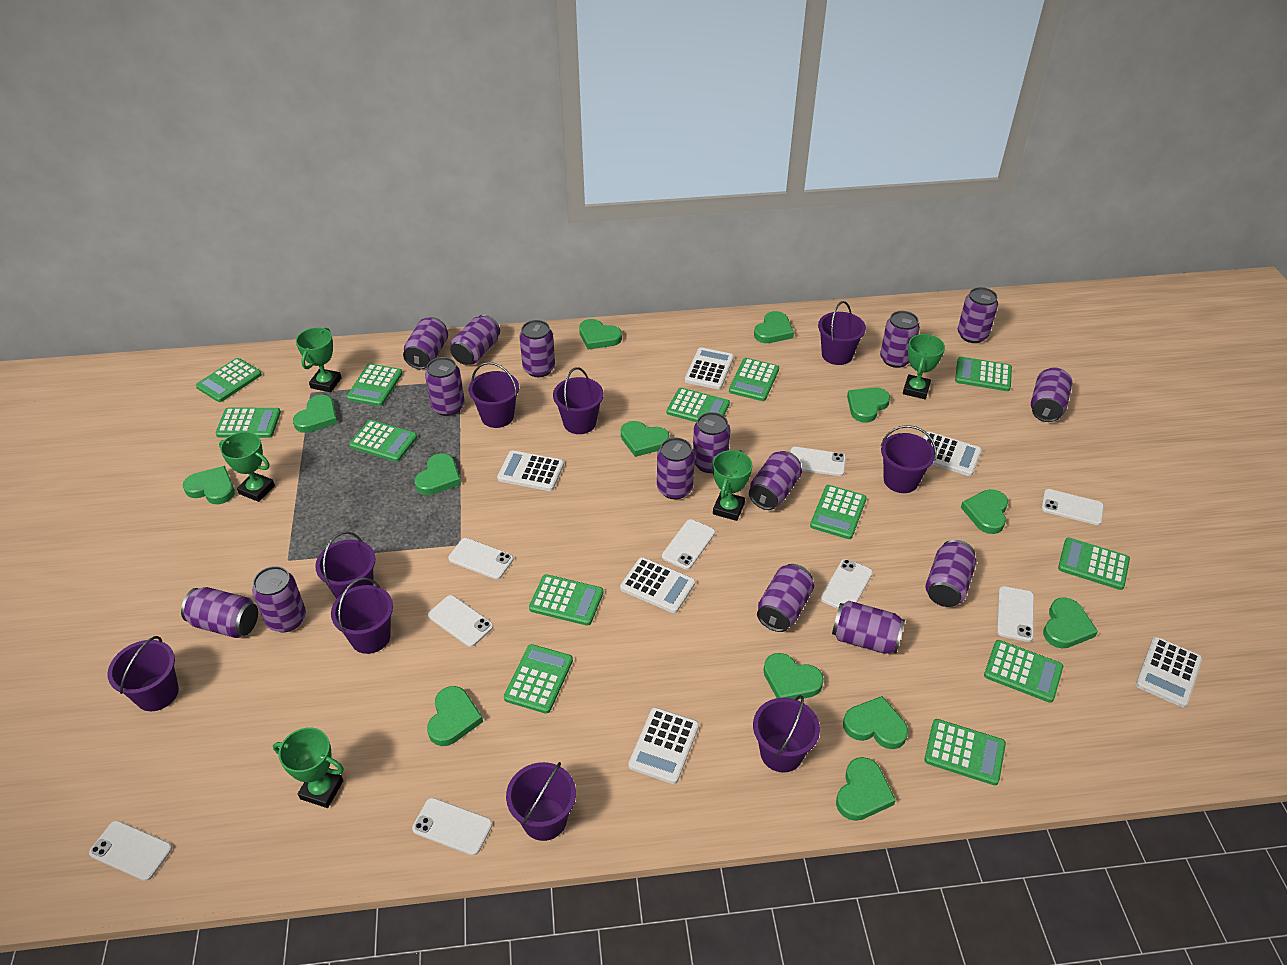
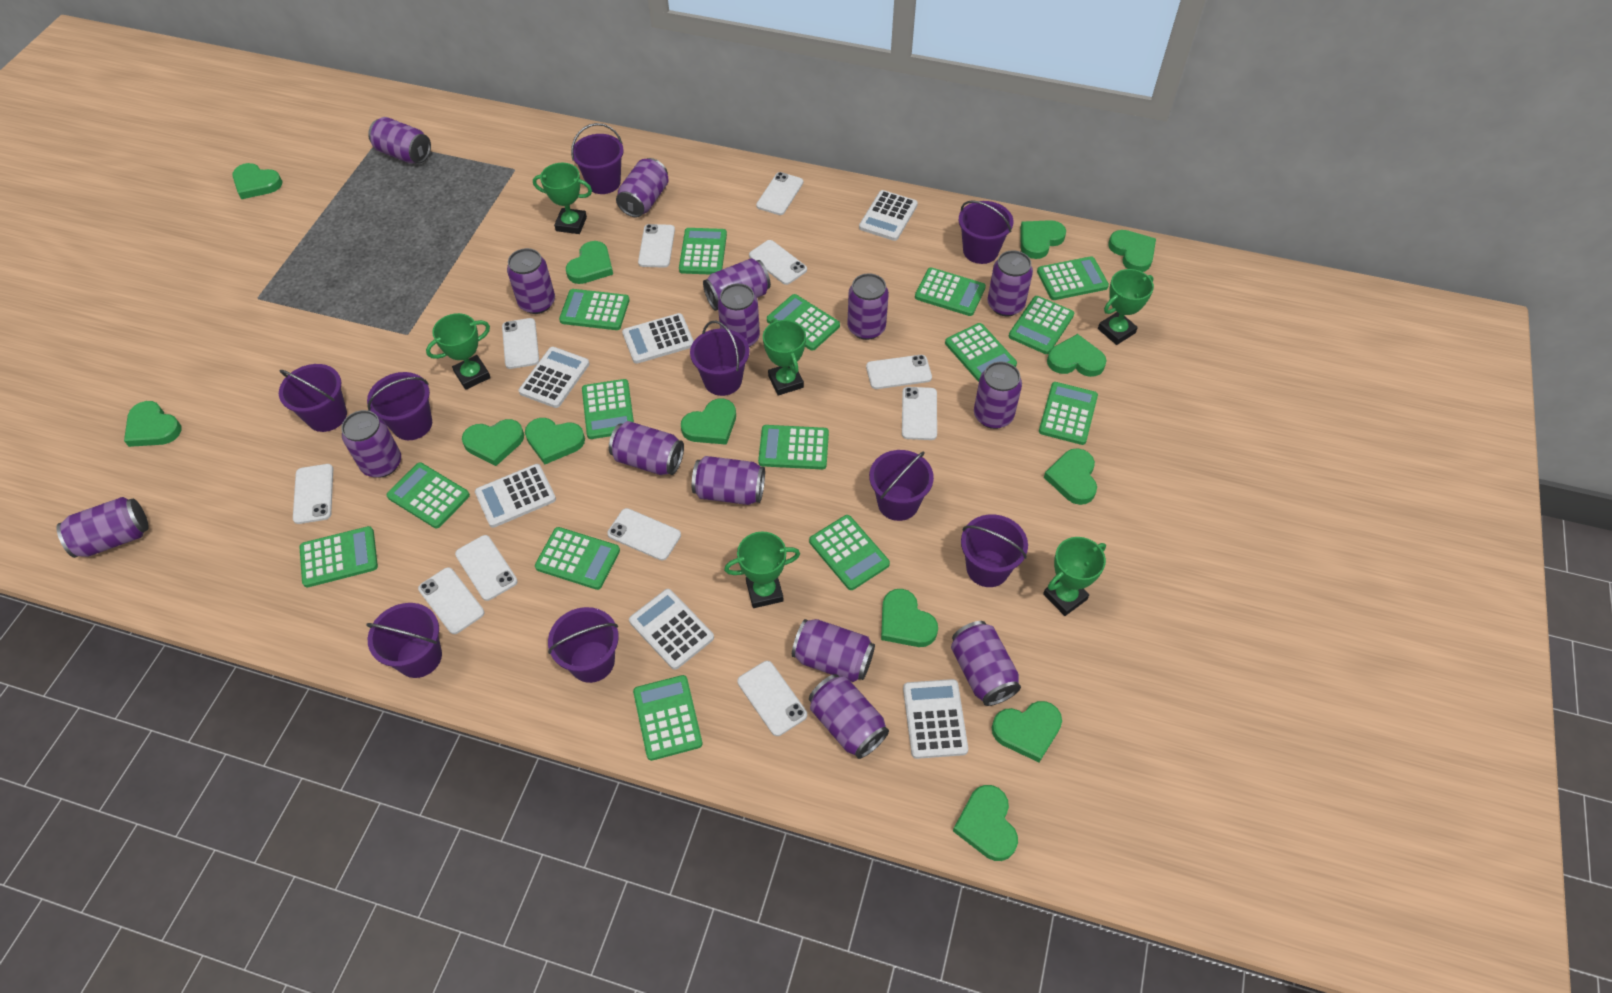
green calculator: [196,358,262,402] [216,407,281,438] [347,364,403,406] [349,420,417,462] [504,644,573,714] [529,574,604,626] [667,388,730,422] [729,358,779,401] [810,485,867,539] [924,719,1006,785] [955,357,1012,391] [984,640,1063,703] [1058,537,1130,590] = 13 -> [300,526,378,587] [386,463,470,528] [535,527,620,590] [559,289,630,330] [582,379,634,439] [633,675,703,761] [679,228,727,275] [758,425,829,469] [767,294,840,351] [809,515,890,590] [915,268,986,316] [945,323,1017,382] [1009,296,1074,354] [1037,256,1109,300] [1039,382,1098,445] = 15
green trophy: [219,432,275,502] [273,727,344,808] [296,328,342,392] [713,450,752,521] [903,334,945,399] = 5 -> [426,313,491,390] [533,163,592,234] [724,531,800,608] [763,319,806,396] [1043,537,1106,616] [1098,269,1154,345] = 6
white phone: [89,821,172,881] [412,798,492,855] [428,595,493,647] [448,538,514,579] [662,519,715,570] [790,447,846,476] [821,559,873,609] [997,586,1034,642] [1042,489,1104,525] = 9 -> [293,464,333,524] [418,567,484,634] [455,535,517,601] [502,318,539,369] [607,508,681,561] [638,224,675,268] [737,661,807,736] [749,240,807,285] [756,172,803,215] [866,355,932,389] [902,387,937,440] = 11

